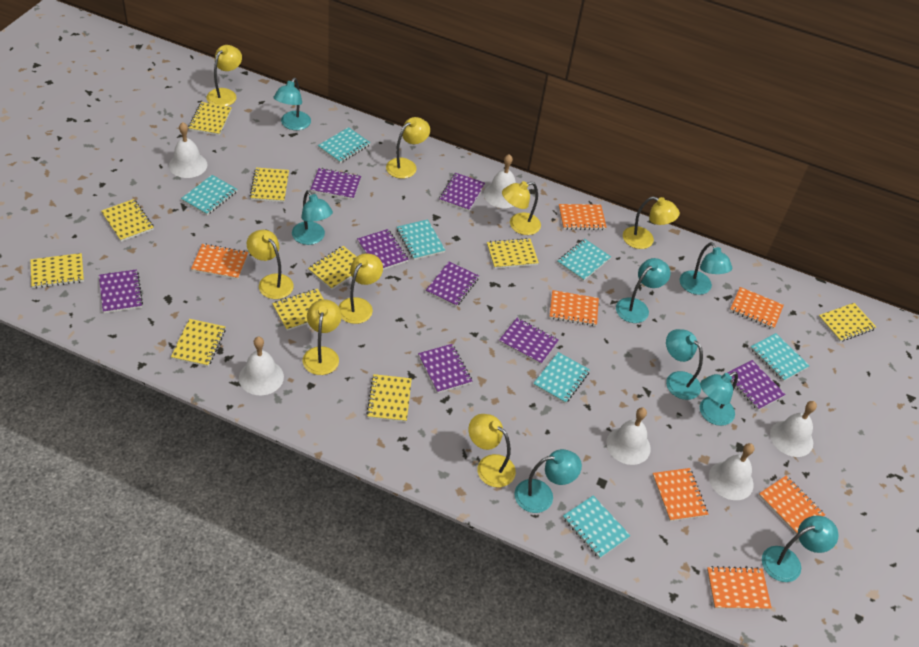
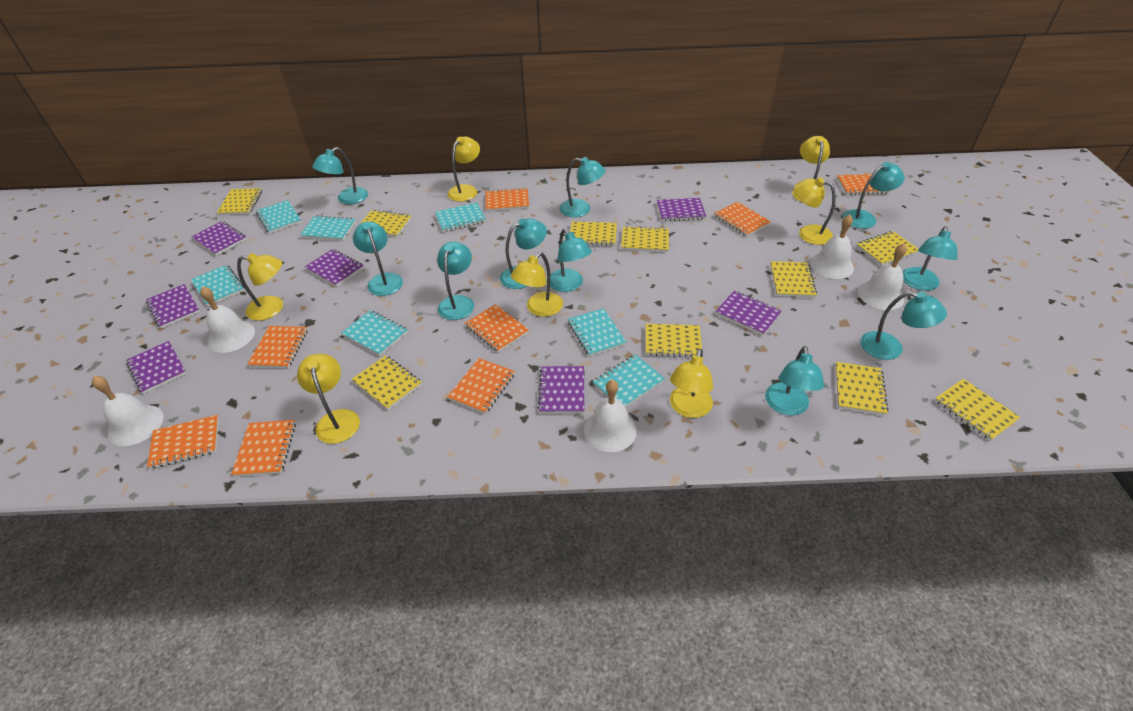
orange notebook: [191,243,248,279] [549,290,599,326] [559,204,607,230] [652,468,708,521] [707,566,772,610] [730,287,784,329] [758,476,825,535] = 7 -> [147,415,219,469] [231,420,296,477] [247,326,308,368] [448,358,515,414] [465,304,529,352] [486,187,529,211] [714,202,771,236] [837,174,890,195] = 8
purple notebook: [99,269,143,313] [310,168,361,200] [357,229,409,270] [418,344,472,393] [426,262,479,307] [439,173,485,211] [499,318,559,365] [727,360,786,410] = 8 -> [126,341,186,394] [146,284,200,328] [192,221,247,256] [305,249,364,287] [538,366,584,414] [657,198,706,221] [716,291,782,335] = 7
turquoise lamp: [273,78,311,130] [292,190,333,245] [514,449,582,513] [616,258,670,323] [666,329,703,400] [680,242,732,295] [700,372,738,426] [762,515,838,582] = 8 -> [312,147,368,204] [353,221,403,296] [437,242,474,320] [500,218,547,289] [550,229,592,292] [560,157,606,217] [765,346,824,415] [843,162,905,229] [860,292,947,360] [902,226,958,291] = 10
white bell: [169,122,207,178] [239,337,284,395] [484,154,516,208] [606,407,651,465] [709,443,754,500] [770,401,817,457] = 6 -> [92,376,164,446] [200,286,255,353] [584,380,637,452] [810,214,854,279] [858,243,907,310] = 5
yellow lamp: [206,45,242,106] [247,230,294,299] [303,300,342,375] [338,253,383,324] [386,117,430,179] [468,414,516,487] [502,181,541,235] [623,196,680,249] = 8 -> [237,253,283,321] [297,354,360,444] [448,136,480,202] [511,252,563,317] [670,349,713,418] [792,136,830,202] [794,177,836,245] = 7

